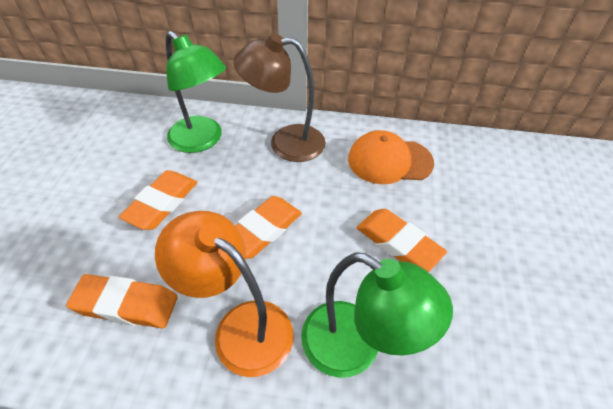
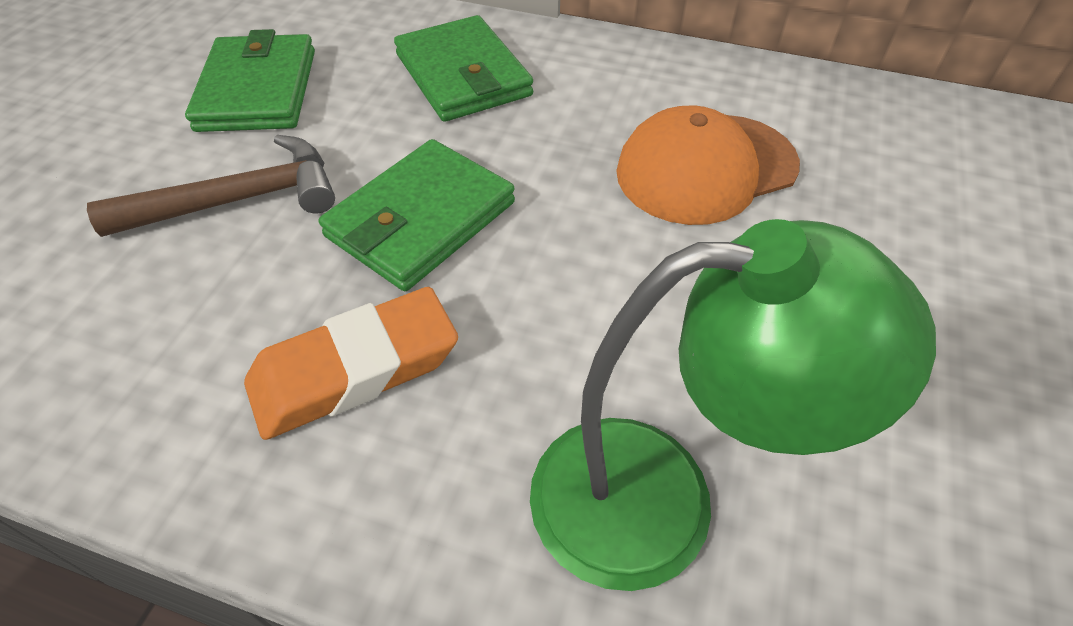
brown hammer: none = 0 -> [87,135,335,237] = 1
brown lamp: [234,33,325,162] = 1 -> none = 0
green lamp: [166,31,226,153] [301,252,453,378] = 2 -> [530,219,936,591] = 1
green wallet: none = 0 -> [185,29,315,132] [318,139,515,291] [394,15,533,122] = 3
orange eraser: [66,274,178,328] [118,170,198,230] [236,196,302,258] [357,209,447,272] = 4 -> [244,287,458,440] = 1
orange lamp: [155,211,293,377] = 1 -> none = 0

